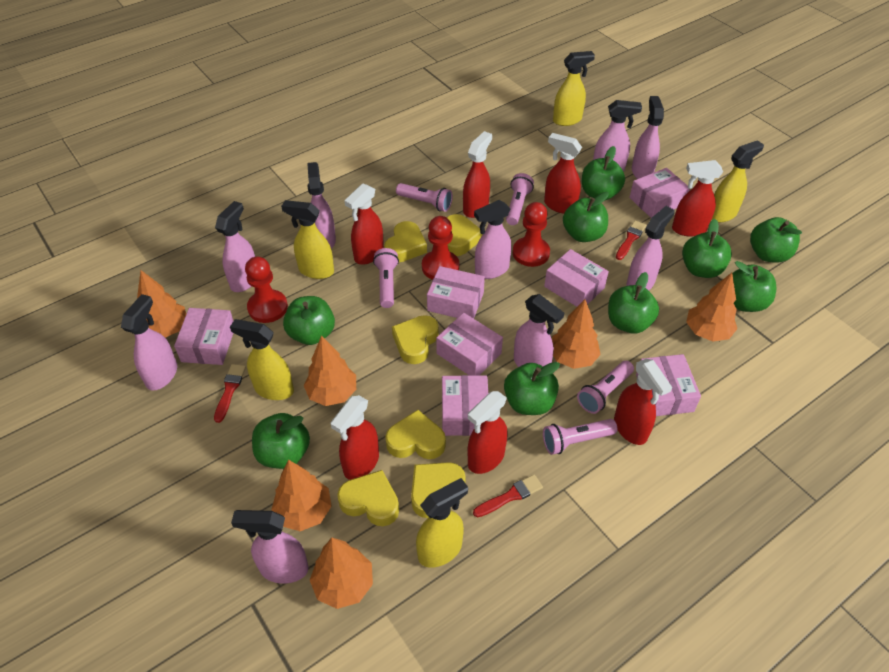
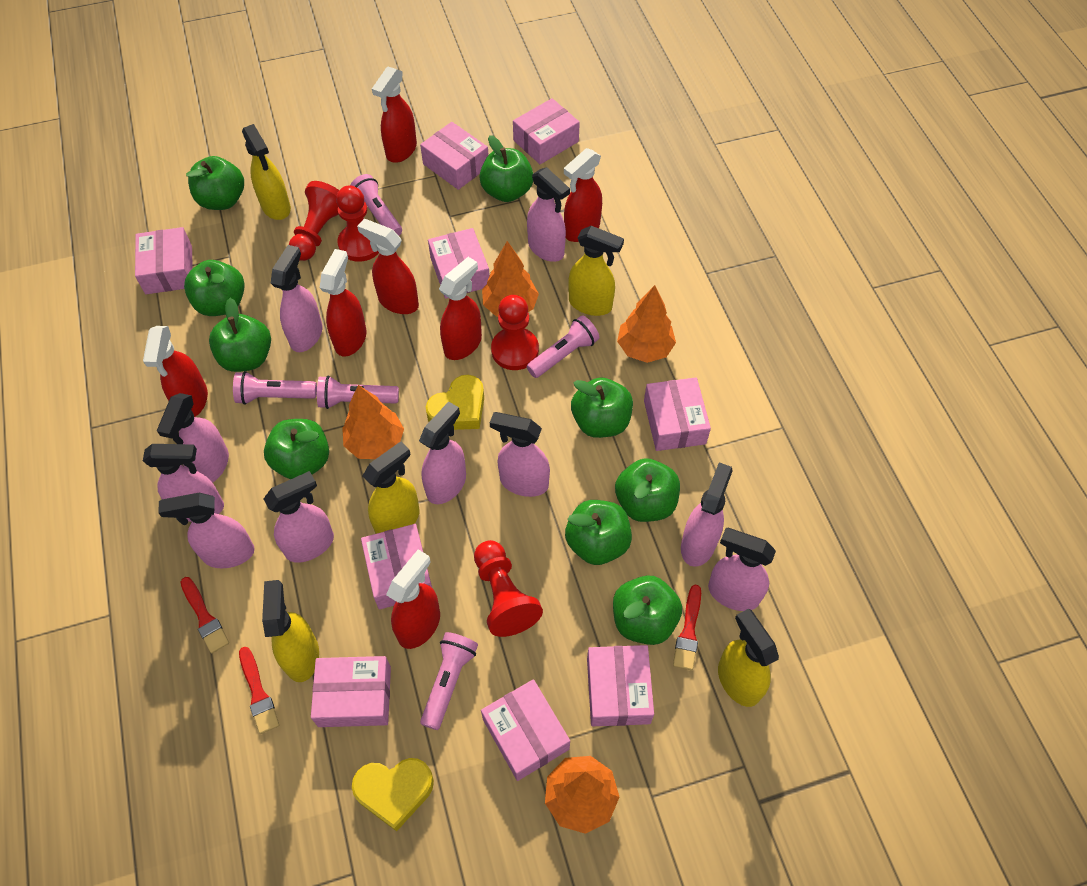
orange tree: [137,270,186,338] [271,460,331,531] [304,335,356,406] [310,538,373,609] [552,299,601,369] [686,273,737,342] = 6 -> [342,385,404,459] [482,241,539,317] [545,756,619,834] [617,285,676,363] = 4
pink box: [174,308,233,365] [427,266,485,319] [436,313,503,376] [442,375,488,436] [544,249,609,307] [629,168,690,218] [636,354,701,416] = 7 -> [135,227,193,294] [311,656,391,727] [361,524,432,610] [420,122,488,190] [428,228,490,299] [481,679,570,781] [513,98,580,164] [587,645,654,726] [644,377,711,451] = 9
pink spray bottle: [121,294,177,391] [215,201,255,292] [231,510,309,584] [307,162,336,249] [474,200,511,279] [514,294,564,367] [593,100,642,171] [626,206,675,291] [632,96,664,179] = 9 -> [143,444,224,522] [157,393,229,483] [158,493,255,568] [264,471,334,563] [271,245,322,352] [419,402,466,504] [490,412,550,497] [527,167,570,262] [681,462,733,567] [708,528,776,611] = 10
red pawn: [245,257,288,323] [422,216,459,280] [513,202,550,267] = 3 -> [289,181,339,261] [336,185,379,262] [474,540,543,637] [491,295,539,370] = 4
yellow heart: [337,470,399,526] [384,221,427,262] [385,410,446,459] [392,315,439,364] [411,462,466,518] [447,214,483,256] = 6 -> [352,758,434,831] [426,375,484,430] = 2

